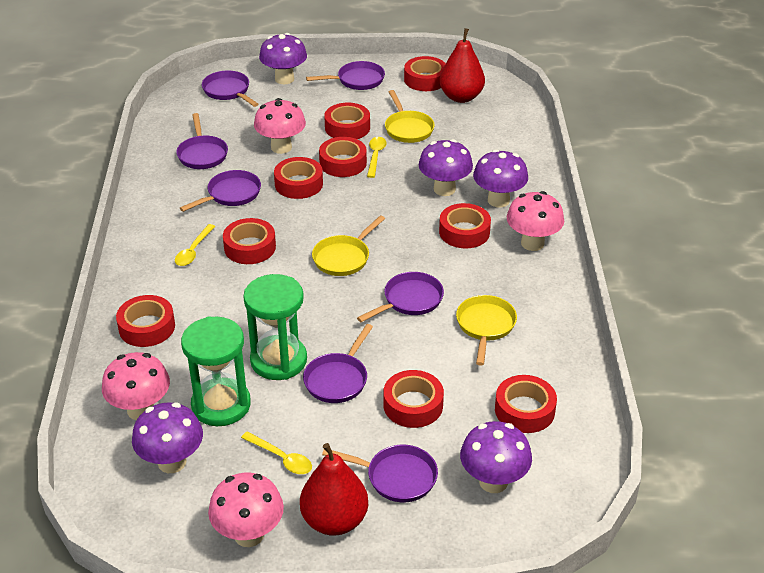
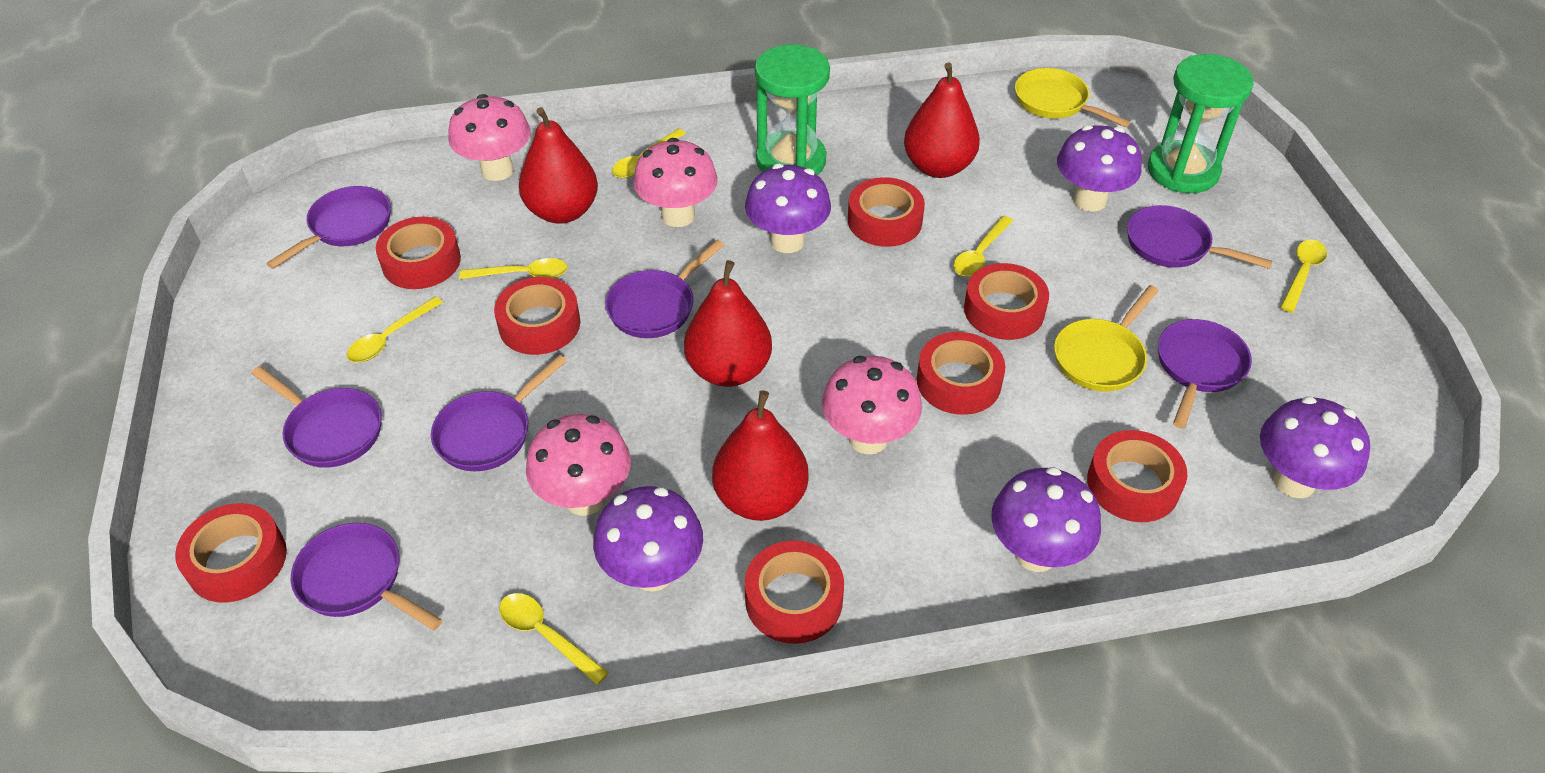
red pear: [300,443,368,536] [439,28,485,103] = 2 -> [519,107,598,224] [684,260,772,387] [712,390,809,521] [904,62,980,178] = 4
red tape: [116,295,175,347] [223,218,276,264] [274,157,323,199] [319,137,367,177] [324,103,370,139] [383,370,444,428] [404,56,446,91] [439,203,491,249] [495,375,557,433] = 9 -> [175,503,287,603] [376,217,461,289] [494,277,580,355] [745,540,844,644] [848,177,925,247] [916,332,1005,415] [964,263,1049,340] [1087,430,1187,522] = 8
yellow pan: [312,215,385,276] [385,90,435,143] [456,295,517,366] = 3 -> [1015,68,1131,127] [1054,285,1159,392] = 2
yellow spoon: [175,224,215,266] [241,432,312,474] [367,137,386,178] = 3 -> [347,297,443,362] [459,258,568,279] [499,593,609,685] [612,129,686,178] [953,216,1013,276] [1280,240,1327,313] = 6

